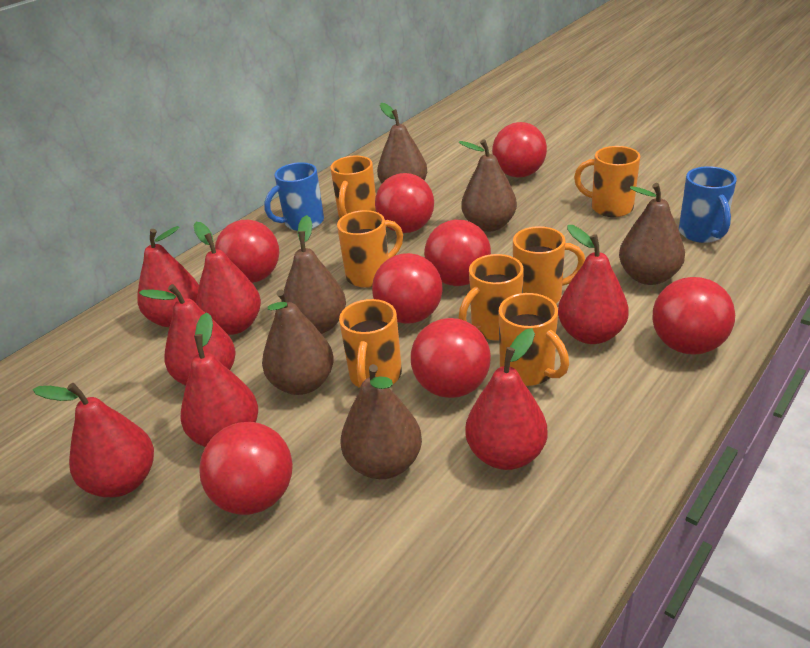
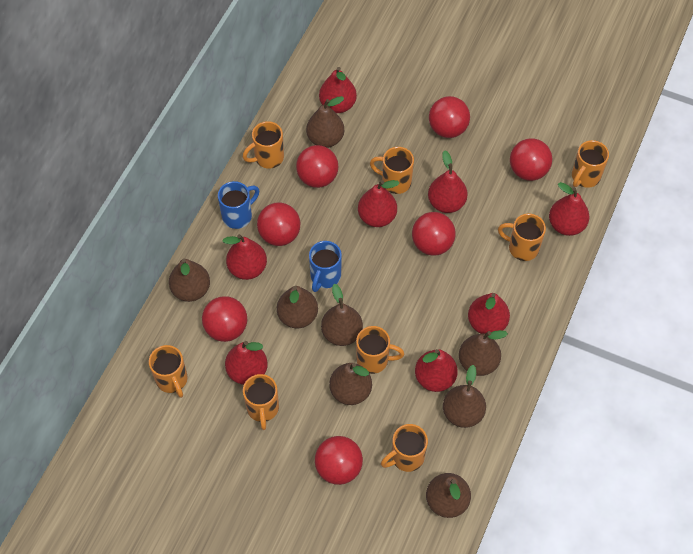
brown pear: [262,290,334,395] [281,215,346,334] [341,364,422,479] [377,103,427,184] [459,139,517,232] [619,183,685,285] = 6 -> [169,258,210,302] [277,286,318,328] [306,96,344,148] [321,284,363,346] [329,363,372,405] [426,473,471,518] [443,365,486,428] [459,330,508,376] = 8
orange mug: [330,156,376,218] [337,210,403,288] [339,299,402,388] [458,254,524,340] [499,293,569,386] [513,226,585,304] [574,146,640,217] = 7 -> [149,345,188,398] [243,121,284,169] [243,374,279,430] [356,326,404,374] [370,147,414,194] [381,424,428,472] [498,213,546,261] [572,140,609,188] = 8
red ball: [199,422,293,515] [215,220,279,283] [372,253,443,324] [375,173,434,233] [411,318,491,398] [424,220,491,286] [492,122,547,178] [652,277,735,355] = 8 -> [202,296,247,342] [257,203,300,246] [296,145,338,188] [315,436,363,485] [412,212,456,256] [429,96,470,138] [510,138,552,181] = 7
red pear: [33,383,154,497] [137,226,199,327] [139,284,235,386] [180,312,258,447] [194,222,261,335] [465,328,547,470] [558,225,629,344] = 7 -> [222,234,267,280] [225,341,268,385] [319,67,357,113] [358,180,399,227] [415,349,458,392] [428,150,468,213] [468,293,510,334] [549,182,589,236] = 8

